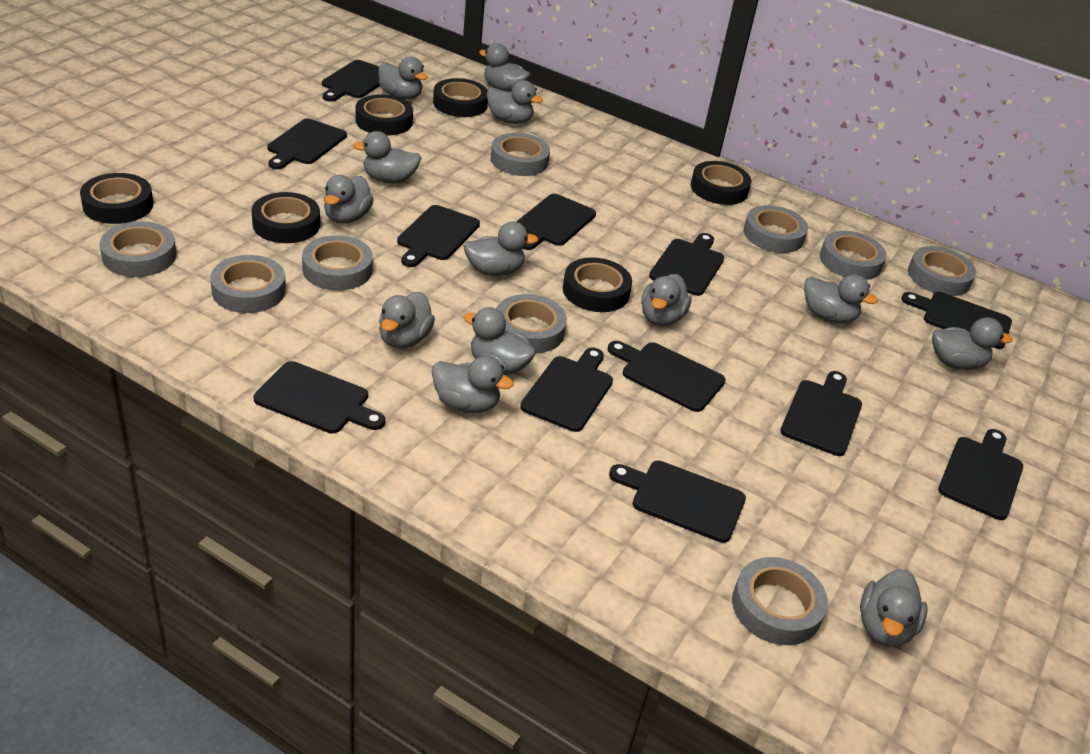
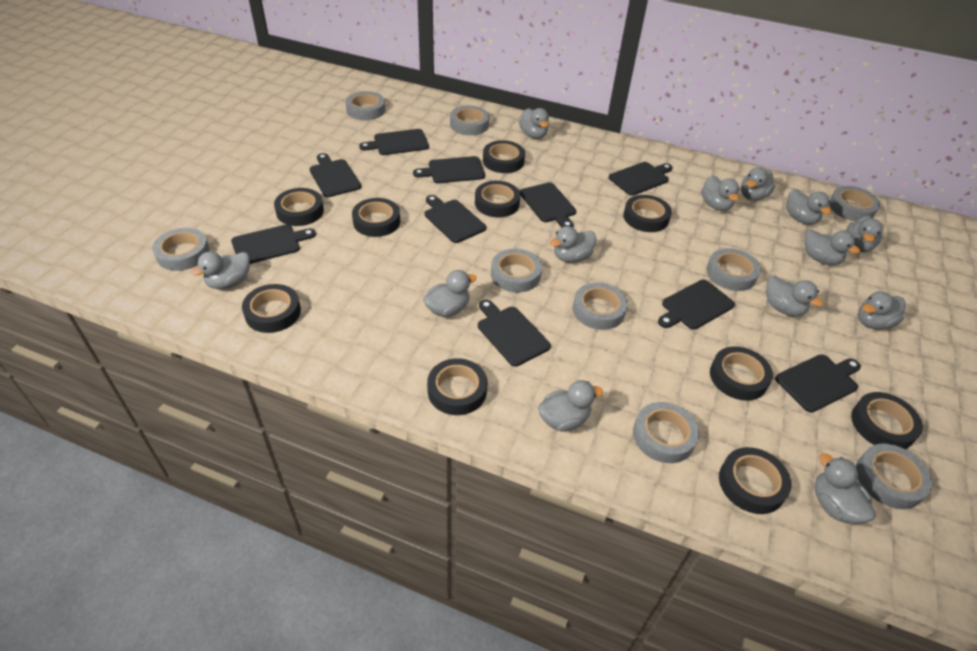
black cutting board: [254,361,385,433] [267,119,347,169] [322,60,380,102] [397,205,480,267] [517,194,596,250] [520,348,613,432] [608,341,725,412] [609,461,746,543] [649,233,724,296] [780,371,862,456] [901,292,1012,349] [938,429,1023,520] = 12 -> [231,225,316,264] [310,153,361,197] [359,129,429,155] [413,156,485,183] [425,195,486,243] [478,300,551,366] [520,182,576,228] [609,162,673,196] [658,280,735,330] [775,354,861,413] = 10
black tape: [80,173,153,224] [251,192,320,243] [355,94,413,135] [433,78,488,117] [563,257,632,312] [691,161,751,205] = 6 -> [242,284,301,333] [274,188,324,226] [352,198,400,237] [427,358,487,415] [475,181,520,217] [483,140,525,173] [623,195,672,232] [710,346,773,401] [719,447,791,514] [851,392,923,449] = 10

